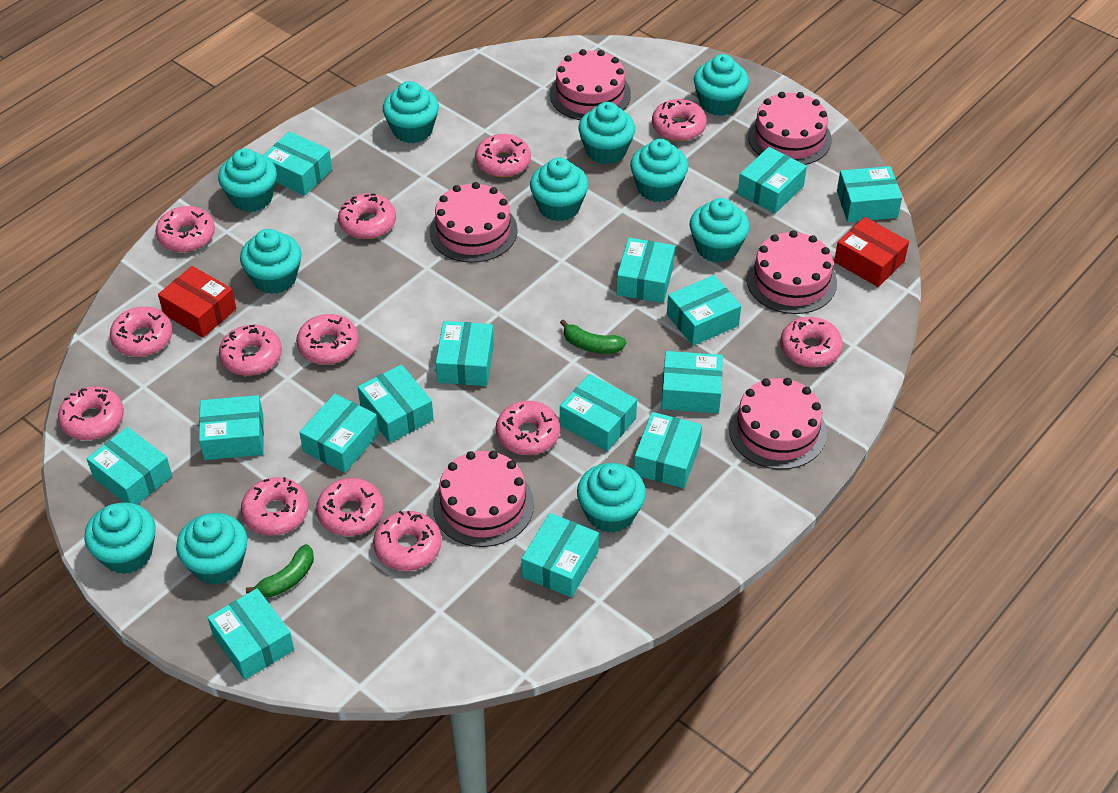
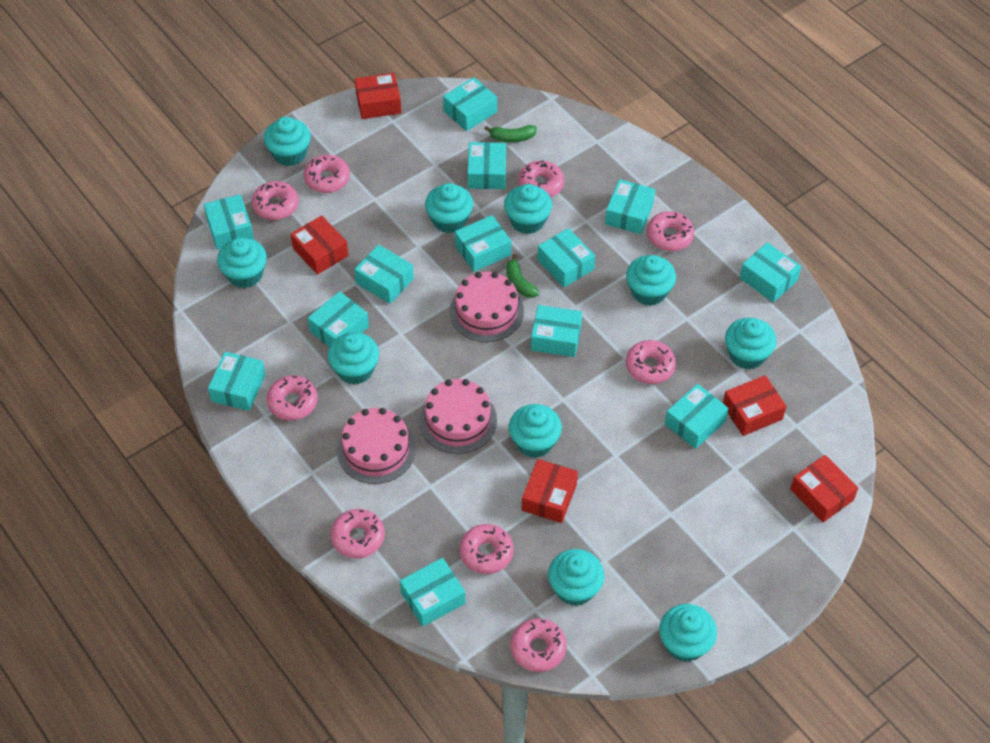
pink cake: [430,182,518,263] [433,451,534,547] [550,49,631,120] [729,378,827,469] [746,231,837,314] [748,92,832,165] = 6 -> [337,408,416,484] [419,379,497,454] [450,272,524,342] = 3
pink donut: [58,386,124,440] [110,307,173,357] [155,206,215,252] [219,325,282,376] [241,477,309,535] [296,314,359,365] [316,478,384,536] [338,193,396,239] [373,511,442,571] [475,134,531,177] [496,401,560,455] [652,99,707,141] [780,317,843,367] = 13 -> [252,181,299,220] [266,375,318,421] [304,155,350,193] [331,509,385,559] [460,524,514,574] [510,618,567,672] [518,160,564,198] [626,340,676,384] [647,211,694,251] = 9
red box: [158,266,236,338] [834,217,909,287] = 2 -> [290,215,349,275] [355,73,402,119] [522,459,578,523] [723,375,786,436] [790,455,858,522] = 5
turquoise box: [87,427,172,504] [199,395,264,460] [207,588,294,680] [263,131,332,196] [299,394,379,473] [358,365,434,443] [436,321,494,386] [522,513,599,598] [560,374,637,451] [616,238,675,303] [634,412,702,488] [661,351,723,413] [667,275,741,346] [738,147,807,213] [837,166,902,222] = 15 -> [204,194,254,250] [208,352,266,411] [308,291,369,347] [354,245,414,304] [400,558,466,627] [443,77,497,131] [455,215,511,272] [468,142,506,189] [531,305,582,357] [538,228,595,287] [605,179,655,234] [665,384,729,449] [740,242,801,302] = 13
turquoise cupcake: [84,502,156,574] [176,513,248,585] [218,148,277,212] [240,229,301,294] [383,81,439,143] [530,157,588,221] [577,463,646,533] [578,102,635,164] [630,139,688,202] [689,198,750,263] [694,54,749,116] = 11 -> [217,238,267,288] [264,117,311,166] [328,332,379,385] [425,183,473,233] [504,184,552,234] [509,404,562,458] [548,549,604,606] [626,255,676,306] [659,604,717,662] [725,317,776,370] = 10

